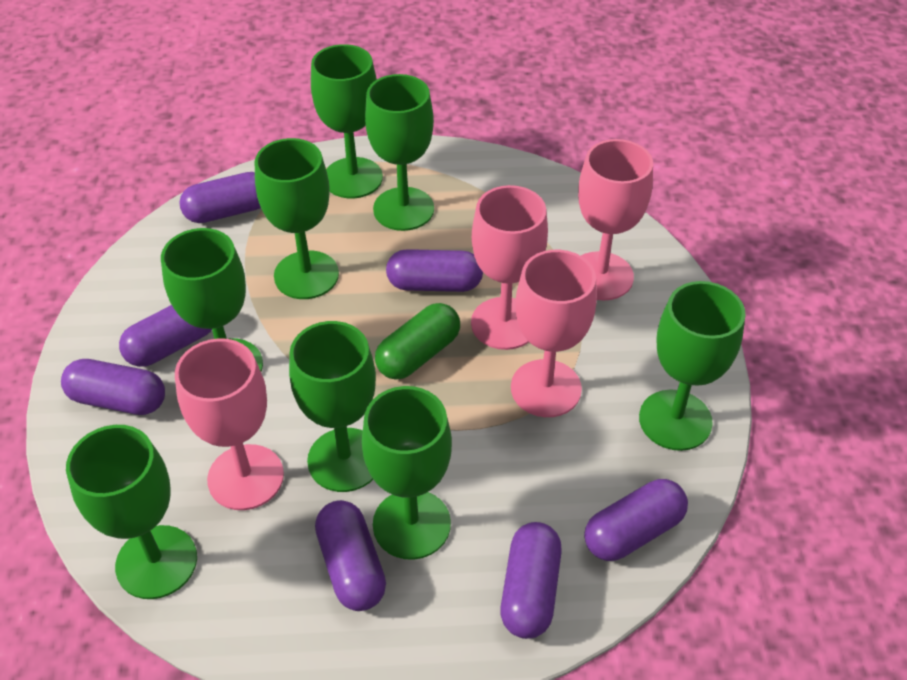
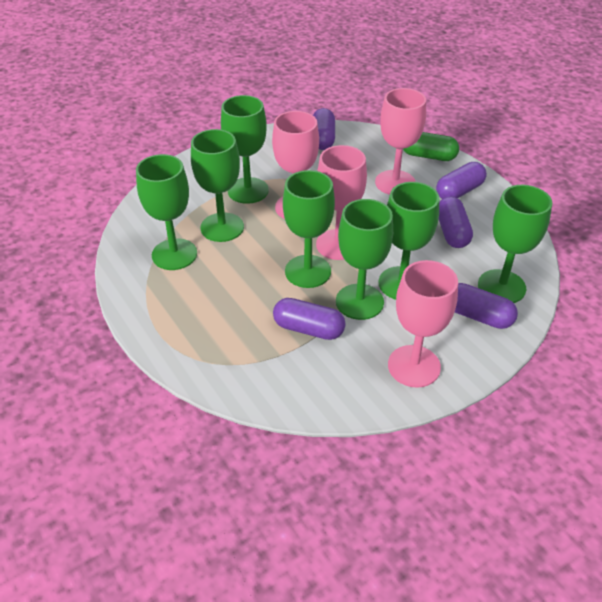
green goblet: [66,425,197,599] [161,228,263,372] [255,138,339,299] [289,321,376,492] [311,44,383,199] [362,386,452,560] [365,74,434,231] [639,281,746,451] = 8 -> [136,154,197,270] [191,129,244,242] [221,95,269,204] [283,170,335,288] [336,199,393,320] [378,182,439,300] [478,185,552,303] = 7
purple capsule: [61,359,165,415] [119,305,212,367] [179,172,261,223] [315,500,386,611] [386,249,483,292] [500,522,562,639] [584,479,688,561] = 7 -> [273,298,346,340] [313,108,335,150] [436,162,487,199] [439,196,473,248] [455,283,518,329] = 5

